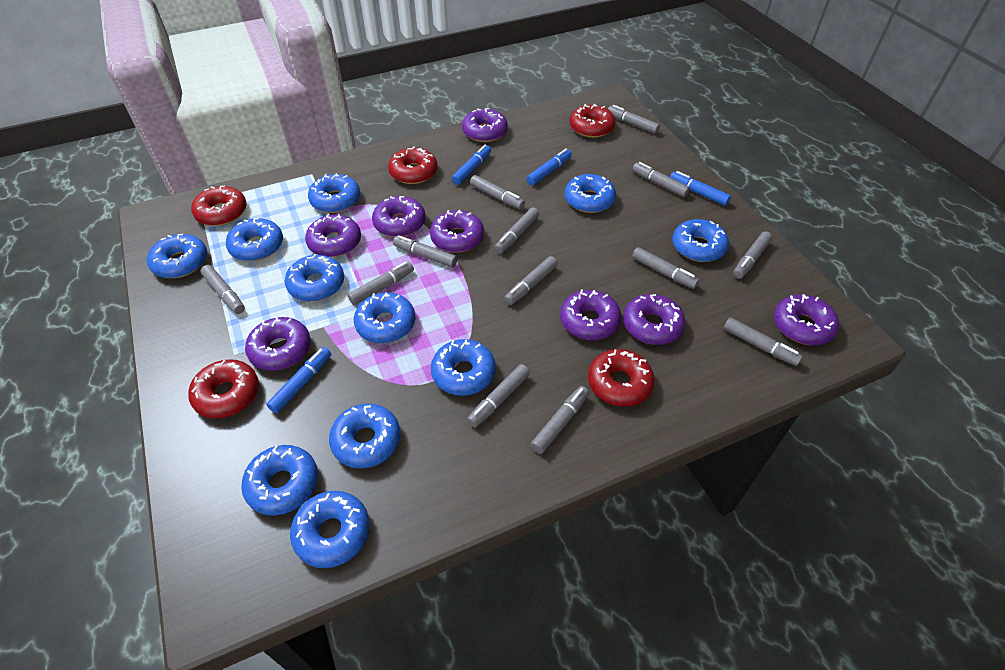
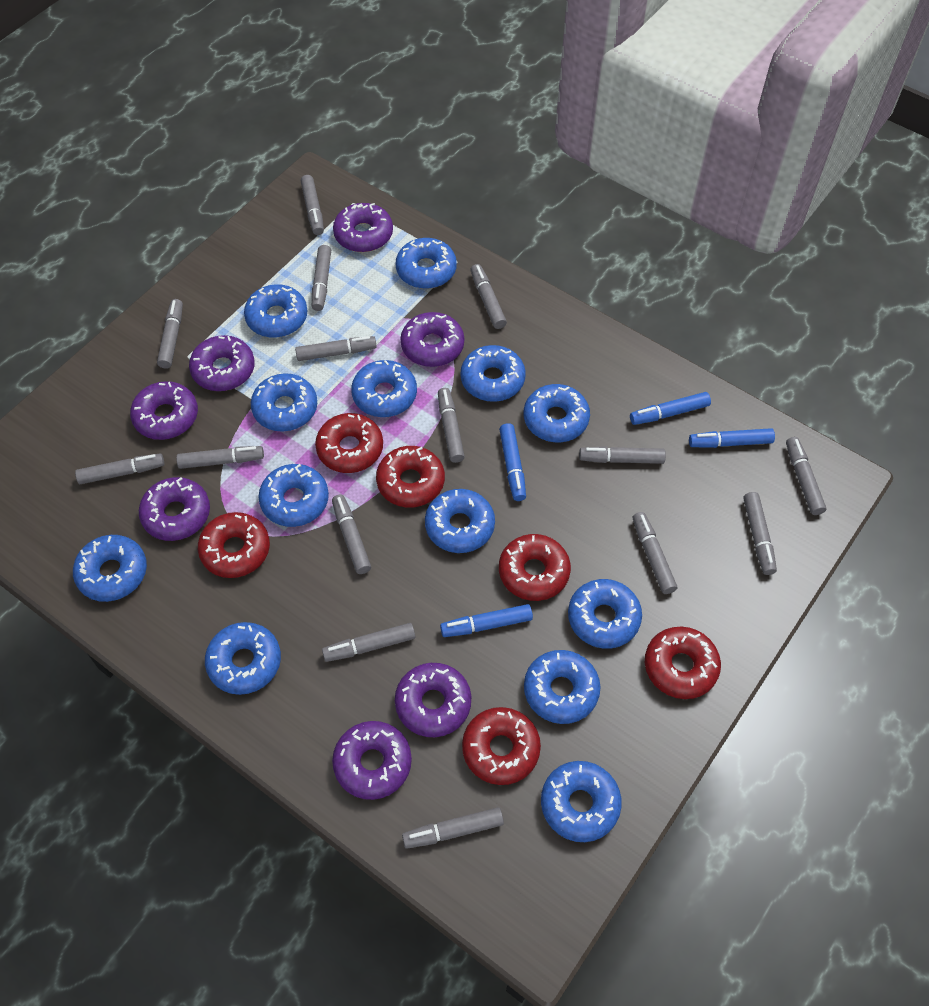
blue donut: [147,234,207,278] [226,218,283,261] [241,445,318,516] [285,254,344,301] [290,491,370,568] [308,173,360,213] [329,404,400,469] [354,292,415,343] [431,339,496,396] [565,174,616,213] [673,219,729,262] = 11 -> [73,535,147,602] [205,622,281,695] [244,284,308,338] [251,373,317,431] [258,464,329,527] [351,360,417,417] [396,238,457,289] [425,489,495,553] [461,345,526,402] [524,384,590,442] [524,650,601,724] [541,761,622,842] [568,579,642,649] = 13
grey marker: [200,265,245,314] [348,261,414,305] [393,235,457,268] [467,364,530,427] [470,175,525,209] [495,207,539,253] [504,256,558,305] [531,386,589,454] [608,105,660,134] [632,162,690,197] [632,247,699,289] [724,317,803,366] [733,232,772,279] = 13 -> [75,454,164,484] [157,299,183,369] [176,446,264,469] [295,336,377,361] [301,175,324,235] [312,245,331,311] [322,623,415,662] [332,495,371,574] [402,807,504,849] [438,388,465,463] [470,264,507,329] [579,446,666,464] [633,512,677,594] [743,492,777,575] [786,437,826,515] = 15
purple donut: [245,317,311,371] [305,214,361,257] [372,196,425,237] [430,210,484,253] [462,108,508,142] [560,289,621,340] [623,294,685,345] [774,294,839,345] = 8 -> [130,381,198,440] [139,477,210,541] [189,335,255,391] [332,721,412,800] [333,203,393,252] [395,663,471,737] [400,312,464,367] = 7
red donut: [188,359,259,418] [191,186,247,226] [388,147,438,184] [570,104,615,138] [588,349,655,407] = 5 -> [198,512,270,578] [315,413,383,473] [376,446,445,507] [462,707,541,785] [499,534,571,601] [645,627,721,699] = 6

